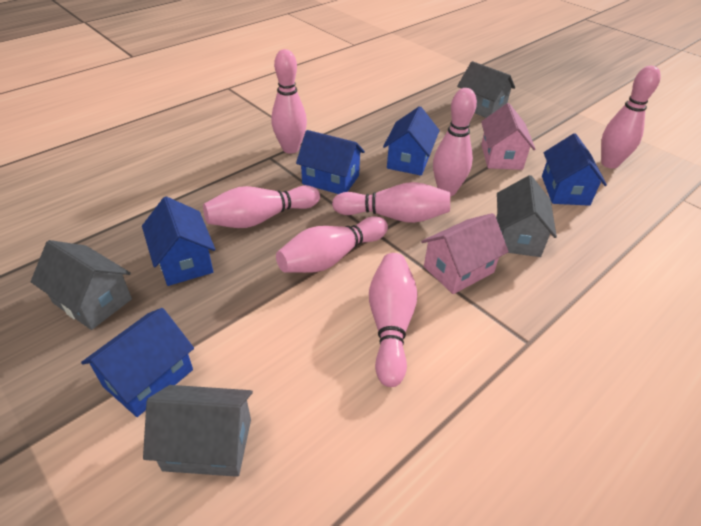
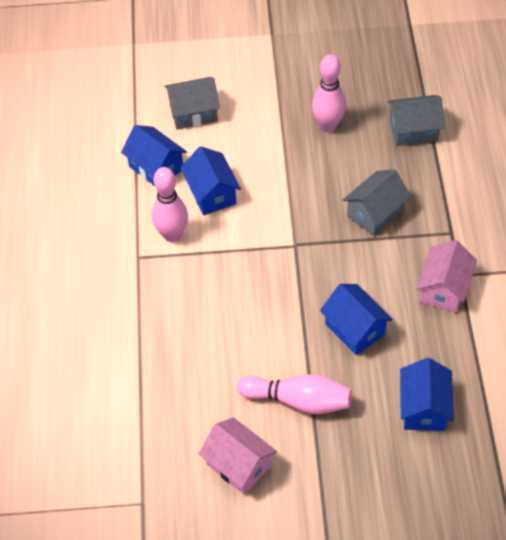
blue house: [81,308,194,417] [142,196,215,286] [296,130,365,194] [383,106,440,176] [542,133,607,206] = 5 -> [121,125,187,186] [180,146,241,215] [320,284,393,355] [400,358,454,431] = 4
grey house: [31,240,132,330] [143,385,253,477] [457,61,515,118] [496,175,557,257] = 4 -> [165,77,220,129] [343,169,411,236] [387,95,444,146] = 3
pink bowling pin: [203,185,320,228] [271,49,307,154] [276,216,388,273] [332,182,450,223] [369,253,418,387] [433,88,477,196] [601,66,661,169] = 7 -> [152,167,188,242] [237,375,352,414] [312,54,346,132] = 3

